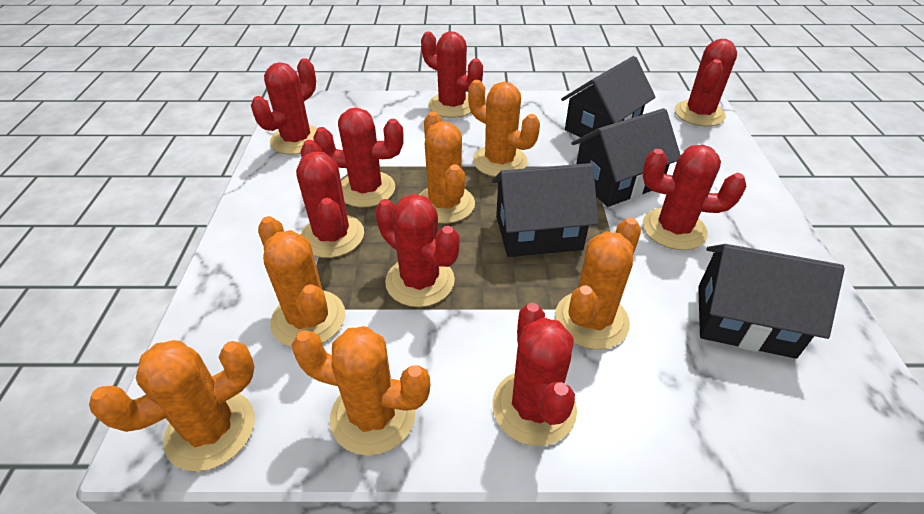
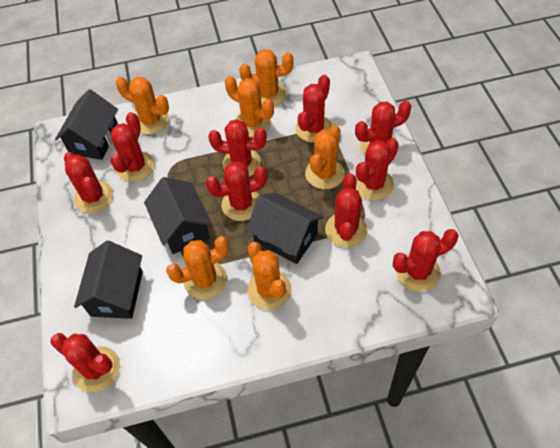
red cactus: [251,58,317,155] [296,140,364,258] [313,108,404,207] [375,194,460,307] [421,31,483,118] [492,303,577,446] [643,145,746,250] [675,39,737,127] = 8 -> [51,333,120,392] [64,152,113,213] [110,112,155,182] [206,162,267,221] [208,119,267,177] [295,75,332,143] [325,173,367,248] [355,101,411,155] [356,138,399,200] [393,229,459,292] = 10

